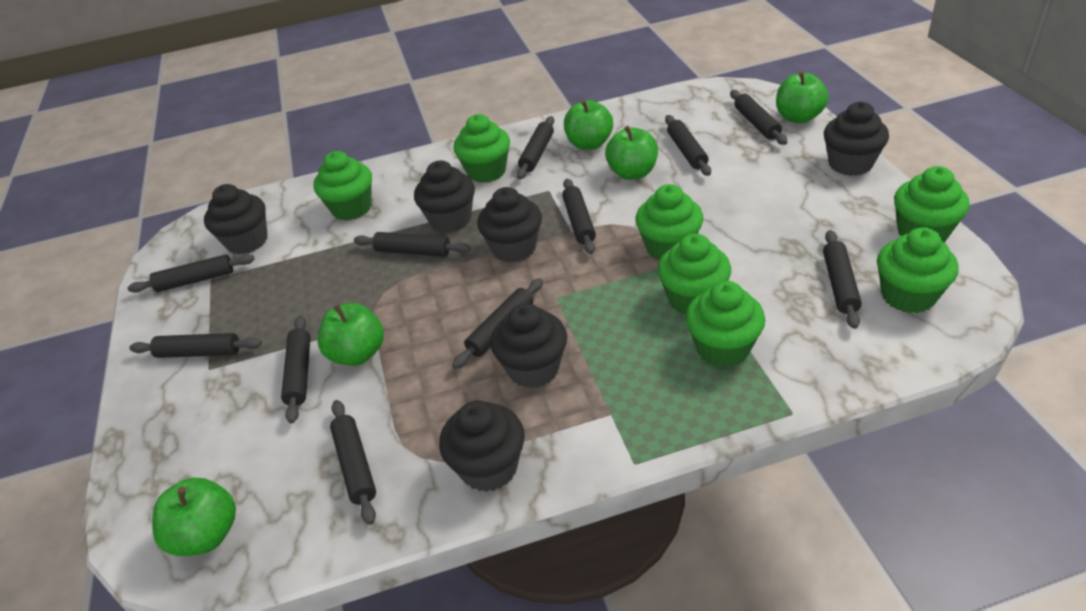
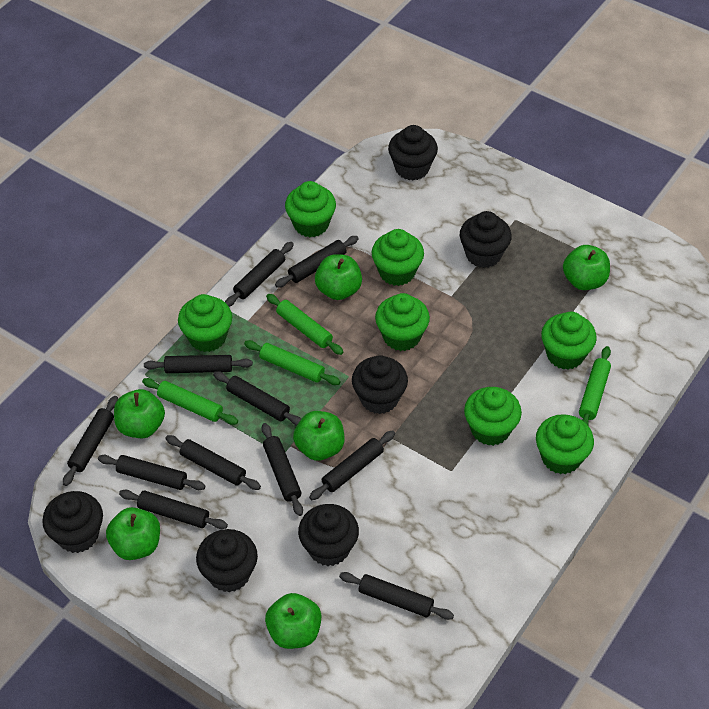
green apple: [152,477,236,556] [317,303,384,366] [564,100,613,150] [605,126,658,180] [776,71,829,123] = 5 -> [106,507,160,560] [114,389,165,438] [265,593,322,649] [293,411,345,461] [315,254,362,300] [563,245,610,290] = 6
green rolling pin: none = 0 -> [142,378,238,425] [244,340,341,385] [266,294,343,355] [579,346,611,426] = 4

